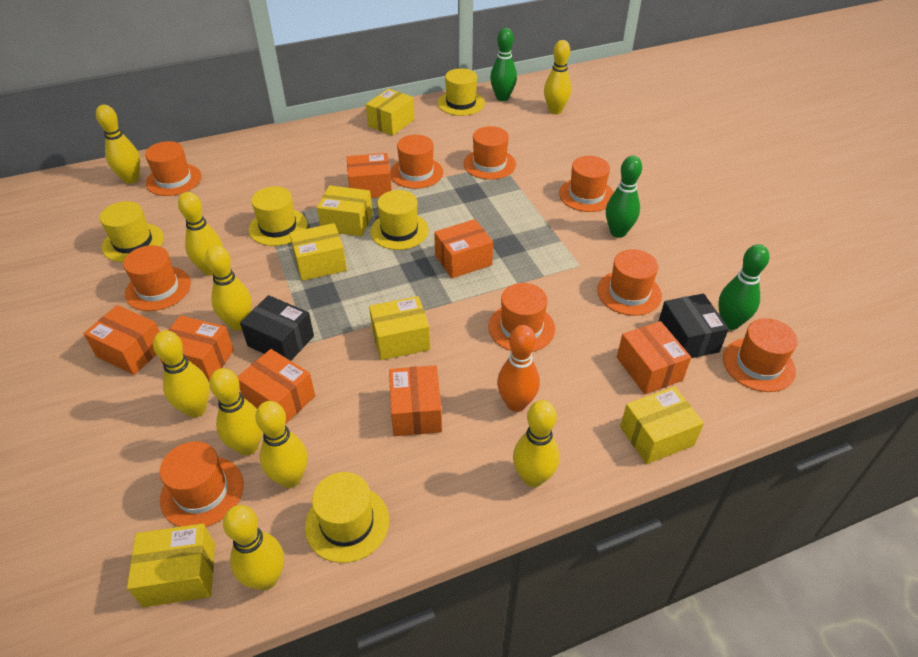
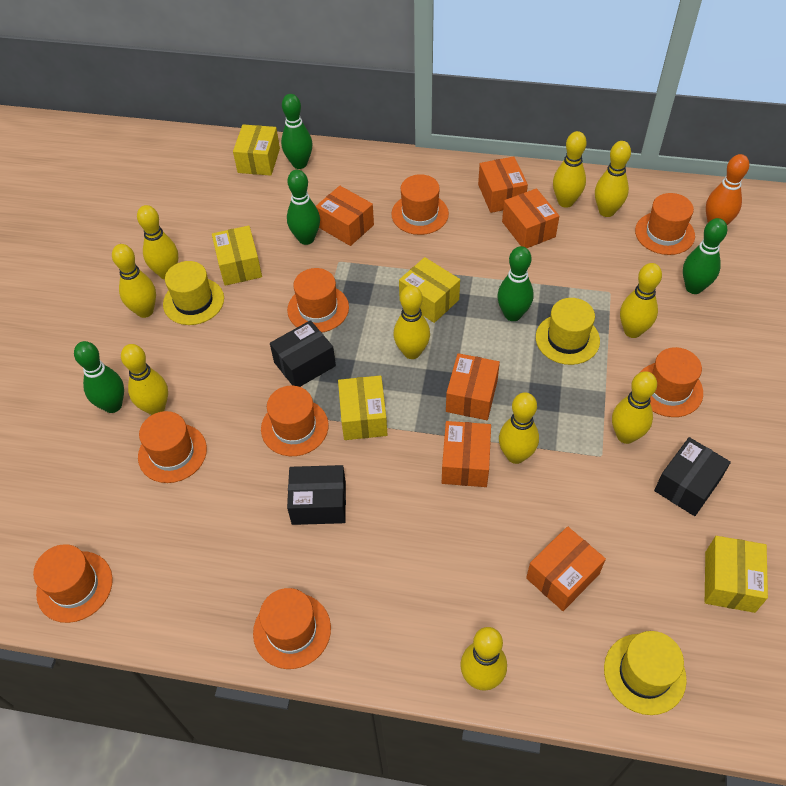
black box: [240,295,314,361] [658,293,729,358] = 2 -> [270,320,336,387] [287,465,346,525] [654,437,731,516] = 3
green bowling pin: [490,28,517,101] [606,156,642,238] [718,244,769,330] = 3 -> [74,341,124,413] [281,94,313,169] [287,170,320,245] [497,246,534,321] [683,218,727,294] = 5
orange box: [83,305,160,375] [160,315,234,382] [237,349,315,424] [347,153,392,198] [389,365,442,436] [434,219,493,278] [617,321,691,394] = 7 -> [316,186,374,246] [442,421,491,487] [446,353,500,420] [478,157,528,213] [502,188,559,248] [526,526,606,611] = 6
orange hat: [123,245,191,311] [145,141,202,196] [160,442,243,527] [390,135,443,189] [464,126,516,180] [488,283,555,352] [559,156,614,212] [597,249,662,316] [723,318,798,392] = 9 -> [33,544,113,623] [138,411,207,483] [253,588,331,669] [261,386,329,456] [287,268,349,332] [391,174,449,235] [635,193,695,255] [641,347,703,417] = 8
yellow bowling pin: [96,105,140,184] [153,330,209,417] [178,192,223,276] [205,245,252,330] [209,368,263,456] [223,505,284,590] [255,401,308,488] [513,400,559,487] [544,40,571,114] = 9 -> [112,244,156,318] [121,344,168,415] [137,205,178,279] [394,285,430,359] [460,627,507,691] [499,392,539,464] [553,131,587,208] [595,141,631,217] [612,371,657,444] [620,263,662,338] = 10
yellow box: [127,524,215,607] [289,223,347,281] [317,185,373,236] [366,89,414,136] [369,296,430,360] [620,386,704,464] = 6 -> [212,226,262,286] [233,125,280,176] [338,375,387,440] [399,257,460,323] [705,536,768,613] = 5
yellow hat: [99,201,164,262] [249,186,307,246] [305,472,389,563] [370,190,429,250] [438,68,485,116] = 5 -> [163,261,224,325] [536,298,600,365] [604,631,687,715] = 3

